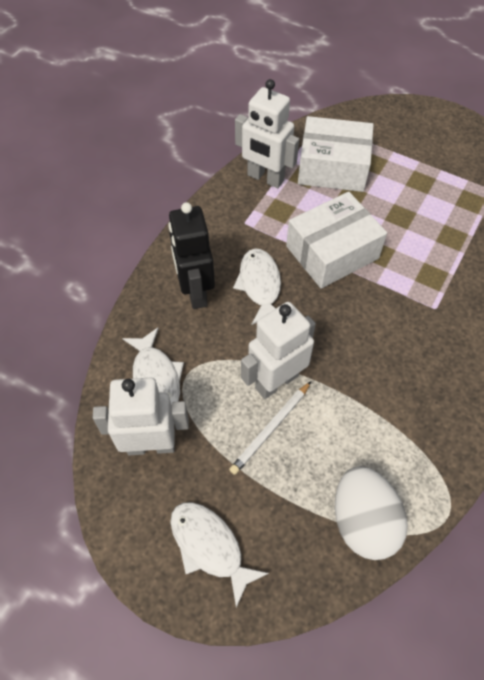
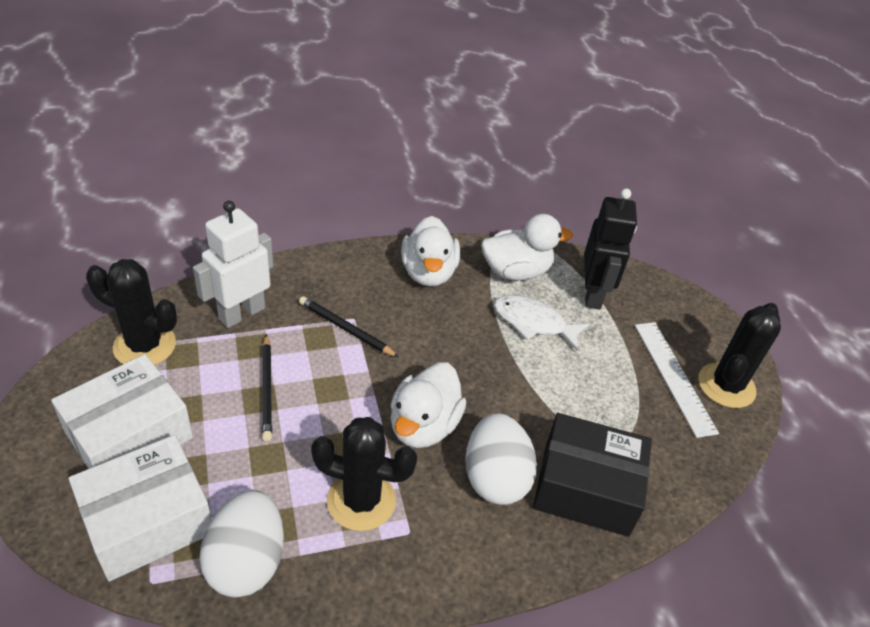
black box: none = 0 -> [533,413,652,537] = 1
black cactus: none = 0 -> [86,259,177,365] [311,417,418,531] [699,303,781,408] = 3
black pencil: none = 0 -> [262,334,272,441] [299,296,399,357] = 2
white duck: none = 0 -> [390,362,466,448] [401,216,460,287] [481,214,573,281] = 3
white egg: [335,466,408,560] = 1 -> [199,490,284,597] [465,413,537,505] = 2
white fish: [122,328,184,405] [170,502,269,608] [233,249,281,325] = 3 -> [494,295,590,350] = 1
white pencil: [229,381,311,475] = 1 -> none = 0
white robot: [93,378,189,455] [235,79,299,188] [241,302,316,399] = 3 -> [193,201,273,328] = 1
white ruler: none = 0 -> [635,322,719,438] = 1

